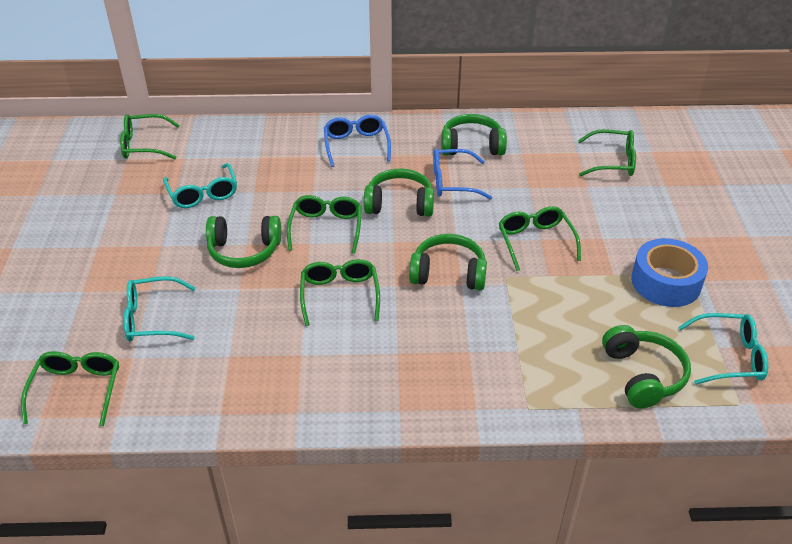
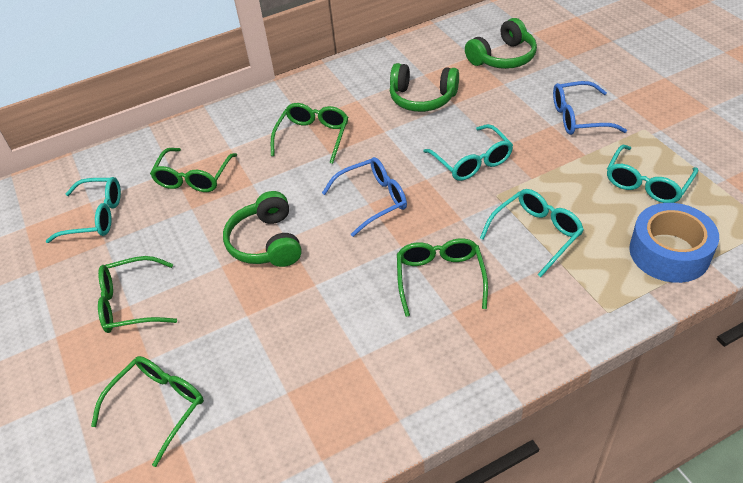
green glasses: [21,351,119,426] [120,114,180,159] [287,195,362,254] [300,259,380,326] [499,206,581,271] [578,129,636,176] = 6 -> [91,356,204,467] [98,256,177,333] [150,148,237,192] [271,103,348,164] [397,238,488,317] = 5
green headphones: [206,216,281,268] [364,169,434,217] [409,234,487,290] [441,114,507,155] [602,325,691,409] = 5 -> [223,191,302,267] [390,63,459,112] [465,18,537,69] = 3
turquoise glasses: [124,276,196,341] [163,163,237,208] [679,313,768,385] = 3 -> [46,177,121,243] [423,124,513,181] [480,189,584,277] [607,145,698,203] = 4

